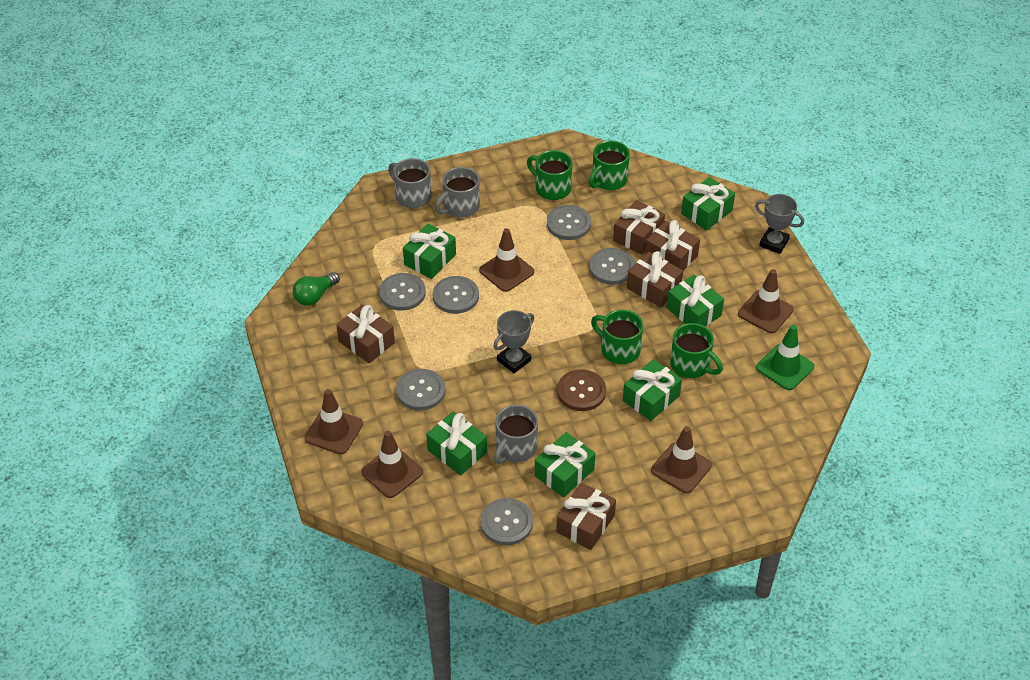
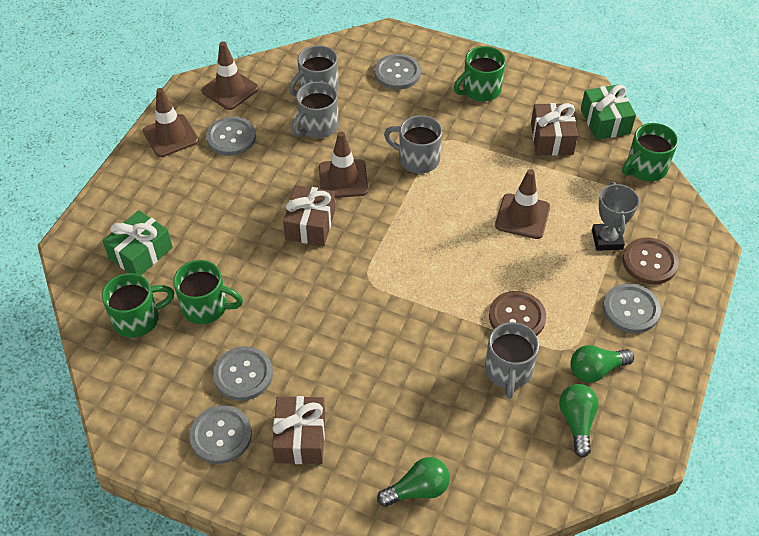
brown button: [557,370,606,411] = 1 -> [489,291,546,336] [623,238,679,284] = 2
brown gift: [336,305,395,363] [556,483,616,550] [613,200,665,255] [627,251,683,308] [645,220,700,271] = 5 -> [272,396,325,464] [283,185,335,246] [531,103,578,156] = 3
brown traffic cone: [305,389,363,454] [361,431,423,498] [479,228,534,292] [651,426,712,493] [738,269,794,333] = 5 -> [143,88,199,157] [202,42,259,110] [319,131,368,198] [495,169,550,239] = 4
green gift: [403,223,456,279] [426,411,487,475] [535,432,595,497] [623,359,682,421] [667,275,724,326] [681,177,735,230] = 6 -> [102,210,173,275] [581,85,636,140] = 2
green light bulb: [293,272,340,306] = 1 -> [377,457,450,507] [559,384,599,458] [570,345,634,383] = 3
green traffic cone: [756,325,814,390] = 1 -> none = 0
grey button: [379,273,426,311] [396,369,446,410] [433,276,479,314] [480,498,533,545] [547,205,591,240] [589,248,635,285] = 6 -> [189,405,252,464] [206,116,256,156] [213,346,273,401] [374,54,421,90] [603,283,661,333] = 5
grey mug: [388,158,431,209] [435,167,480,218] [494,405,538,464] = 3 -> [289,45,339,96] [291,81,339,138] [384,115,442,174] [485,322,539,399] = 4
grey trophy: [493,310,534,373] [755,194,804,254] = 2 -> [592,182,639,251] = 1

